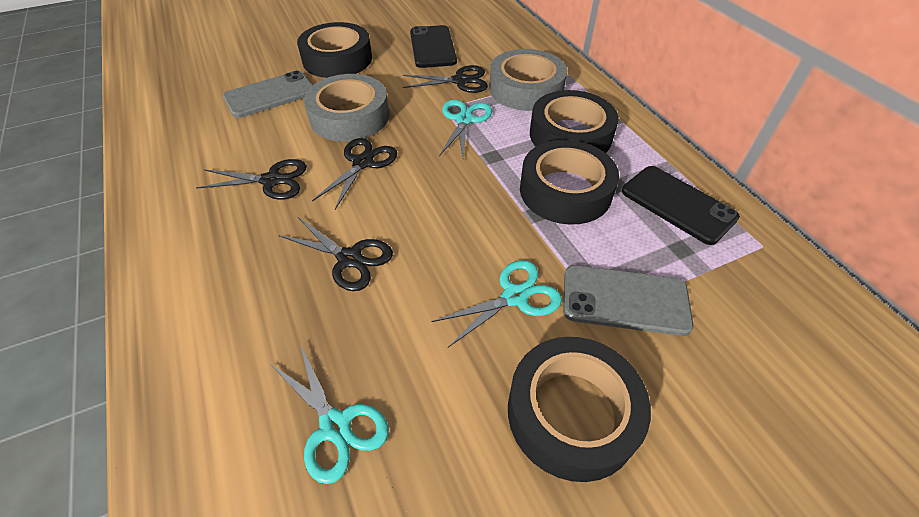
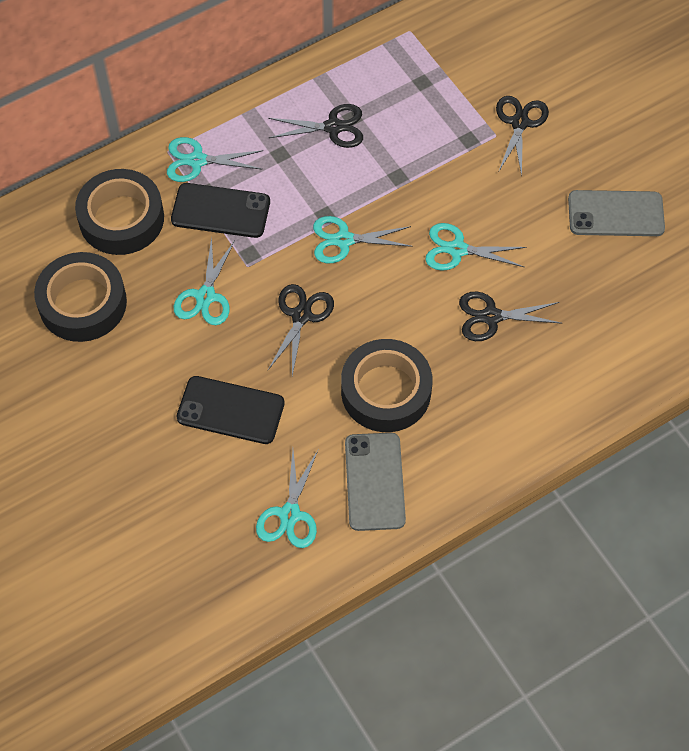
black tape: [297,22,372,78] [508,337,651,482] [520,140,619,225] [530,90,619,153] = 4 -> [34,252,127,342] [75,169,164,255] [341,339,432,432] = 3
grey tape: [304,74,389,142] [489,49,567,111] = 2 -> none = 0
turquoise scissors: [270,344,389,484] [431,260,562,347] [439,100,492,157] = 3 -> [167,137,264,182] [174,237,235,325] [256,450,318,548] [313,216,413,263] [425,223,527,271] = 5

